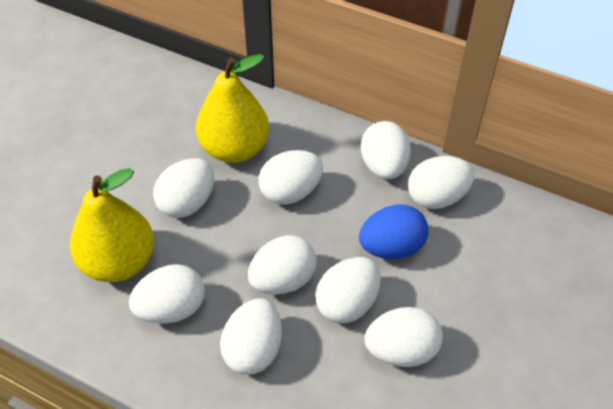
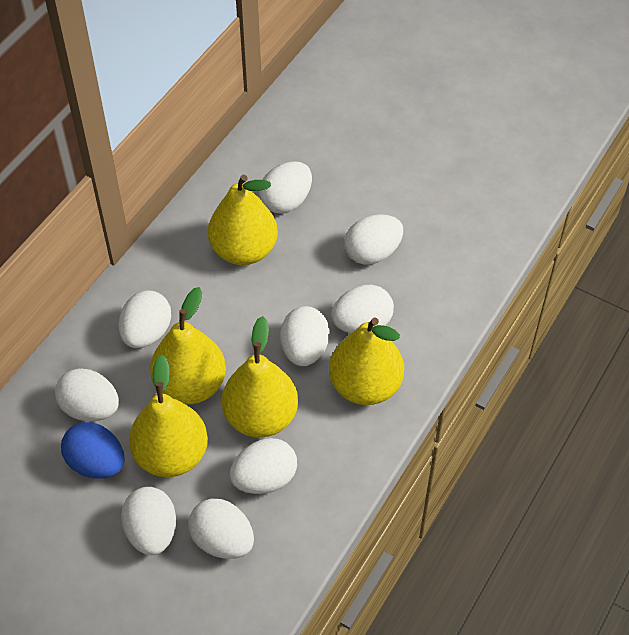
yellow pear: [70,168,154,282] [196,54,269,163] = 2 -> [129,355,208,477] [150,287,226,404] [208,175,278,265] [222,316,298,438] [329,317,404,405] = 5

